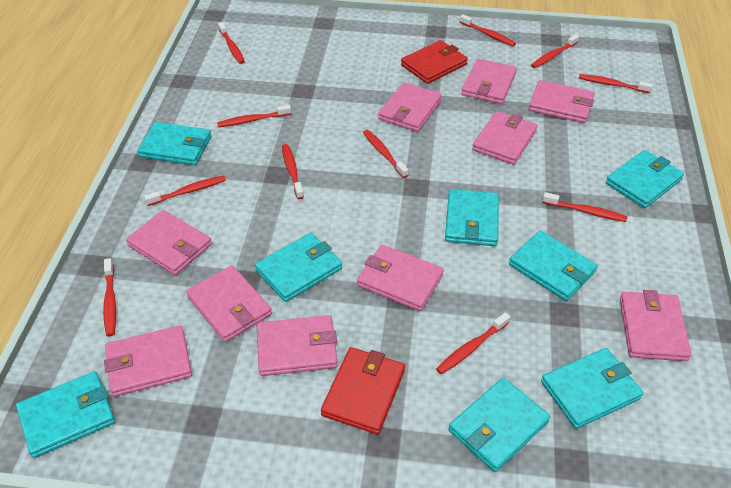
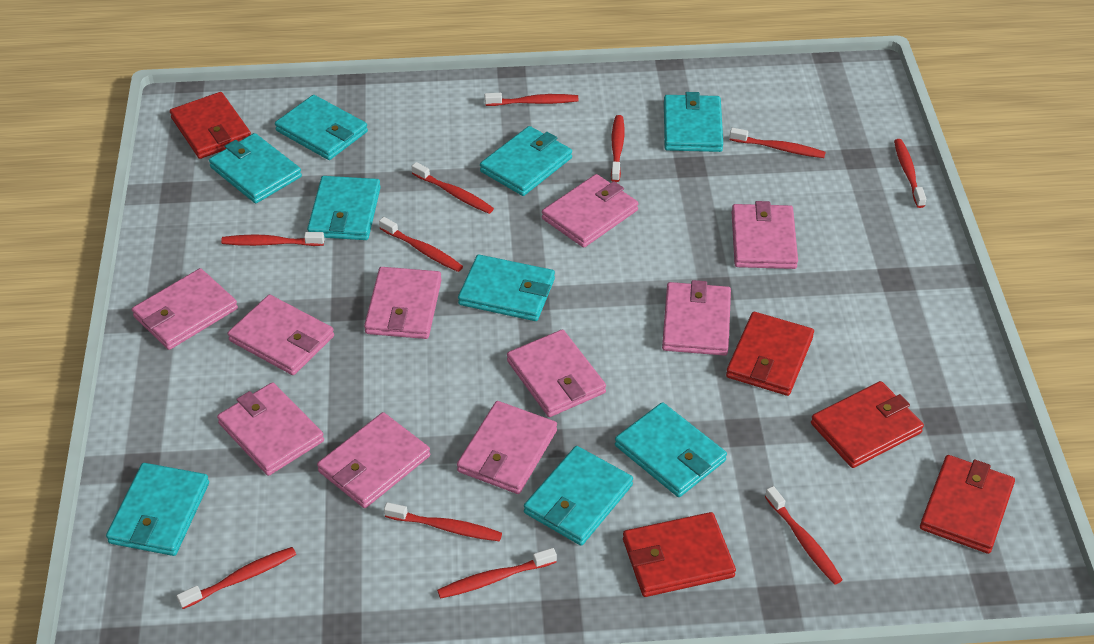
red wallet: [321,347,405,434] [401,40,468,84] = 2 -> [170,92,251,159] [623,512,736,597] [726,312,814,396] [811,381,924,468] [920,455,1015,554] = 5
turquoise wallet: [16,371,115,458] [137,122,212,165] [255,233,342,302] [445,189,499,246] [449,377,550,472] [509,231,598,301] [541,348,643,429] [606,150,684,208] = 8 -> [106,463,209,556] [209,133,302,203] [275,95,368,160] [307,176,381,240] [458,254,555,321] [480,126,572,196] [524,446,633,546] [615,402,727,497] [664,92,723,152] = 9

